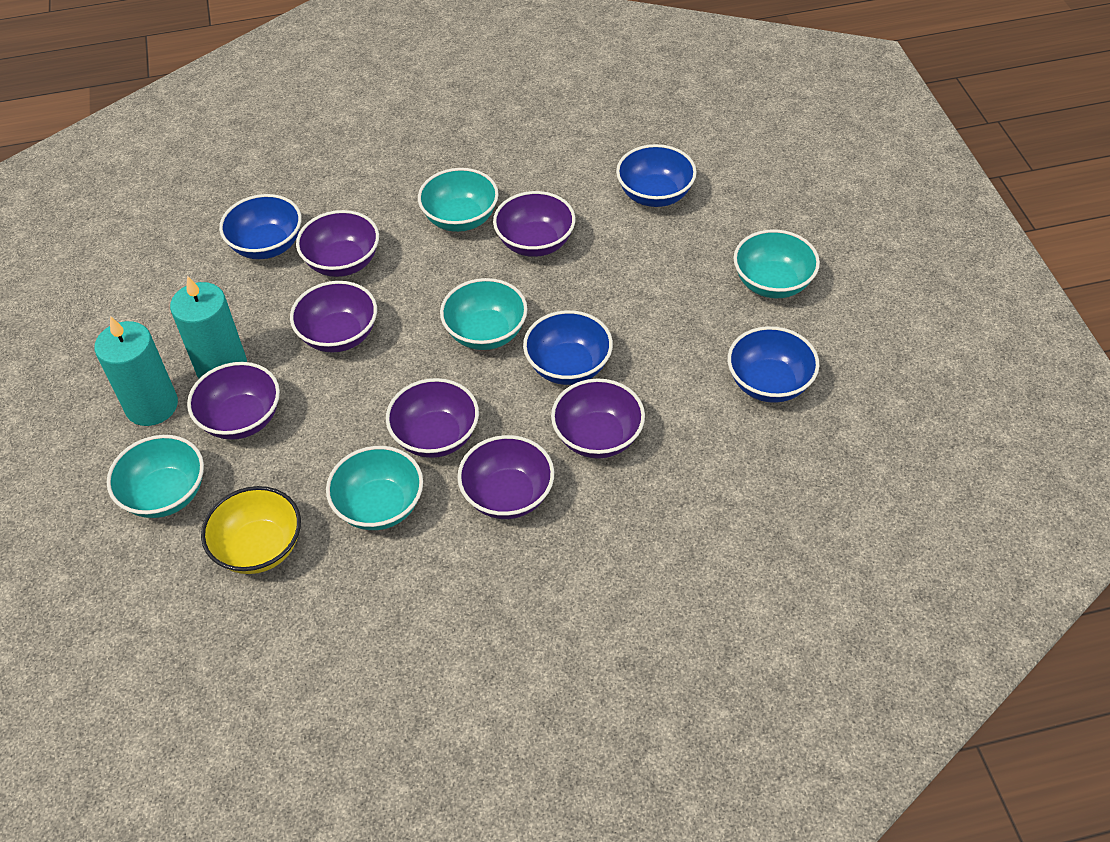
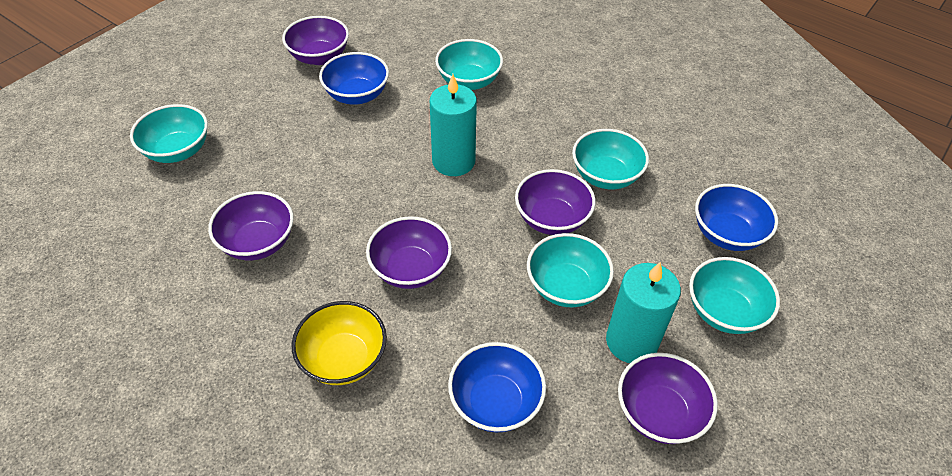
blue bowl: [219,194,302,259] [523,310,613,385] [616,144,697,207] [727,326,819,403] = 4 -> [319,52,389,105] [448,342,546,432] [695,184,778,251] = 3
purple bowl: [187,362,280,440] [290,281,377,353] [296,210,379,277] [386,378,479,458] [457,435,554,519] [493,191,576,257] [551,378,645,459] = 7 -> [208,191,294,260] [282,16,349,65] [366,216,452,289] [515,169,595,235] [618,353,718,444] = 5

